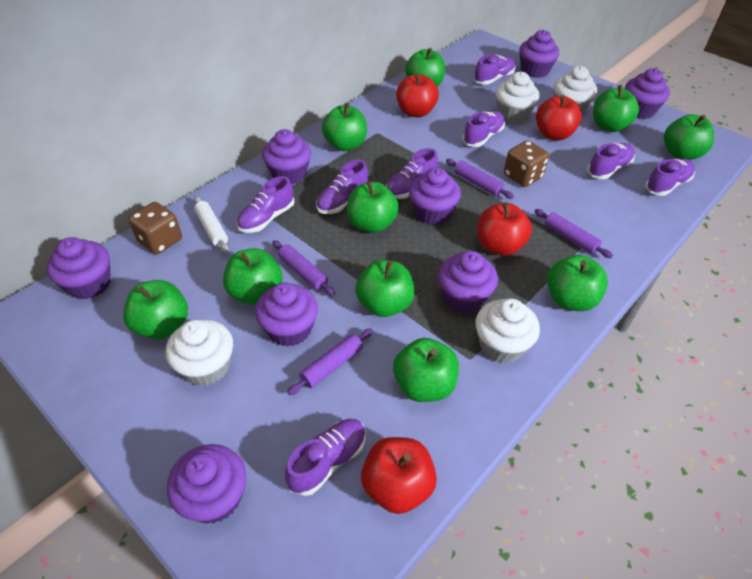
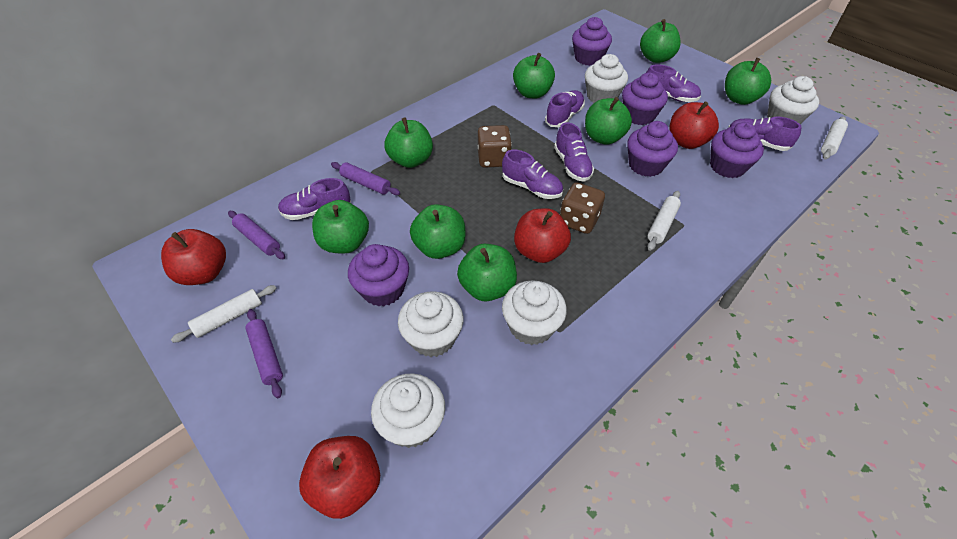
green apple: [123,280,188,339] [223,248,283,305] [322,103,367,151] [347,181,399,233] [355,260,415,317] [393,338,459,402] [405,48,445,86] [547,255,608,311] [593,85,639,132] [664,114,714,160] = 10 -> [312,200,369,254] [385,117,433,168] [410,204,466,259] [457,244,517,301] [513,53,555,98] [585,97,632,145] [640,19,681,63] [725,58,771,105] = 8
purple cupcake: [47,237,111,299] [167,444,246,524] [255,283,318,347] [262,129,311,184] [409,167,461,225] [438,251,498,313] [519,30,559,78] [625,68,670,119] = 8 -> [348,244,409,306] [572,17,612,66] [622,73,668,125] [627,121,678,177] [710,122,764,178] = 5
purple rolling pin: [272,240,335,296] [287,328,373,395] [446,159,514,199] [534,209,613,258] = 4 -> [228,211,285,259] [245,309,283,398] [331,162,400,195] = 3
purple shoe: [237,176,295,233] [285,419,366,496] [316,160,368,214] [386,148,438,199] [463,111,505,147] [474,54,516,85] [587,143,635,179] [645,159,695,196] = 8 -> [278,178,351,220] [502,150,563,199] [545,90,585,127] [554,122,594,182] [646,64,701,102] [728,117,802,151] = 6
white cupcake: [166,319,233,386] [476,298,540,363] [496,72,539,123] [554,66,597,114] = 4 -> [371,373,445,448] [398,292,464,357] [502,280,567,345] [585,54,628,103] [767,76,819,124] = 5
white rolling pin: [194,196,229,253] = 1 -> [171,285,277,343] [647,191,681,251] [821,116,848,159] = 3

